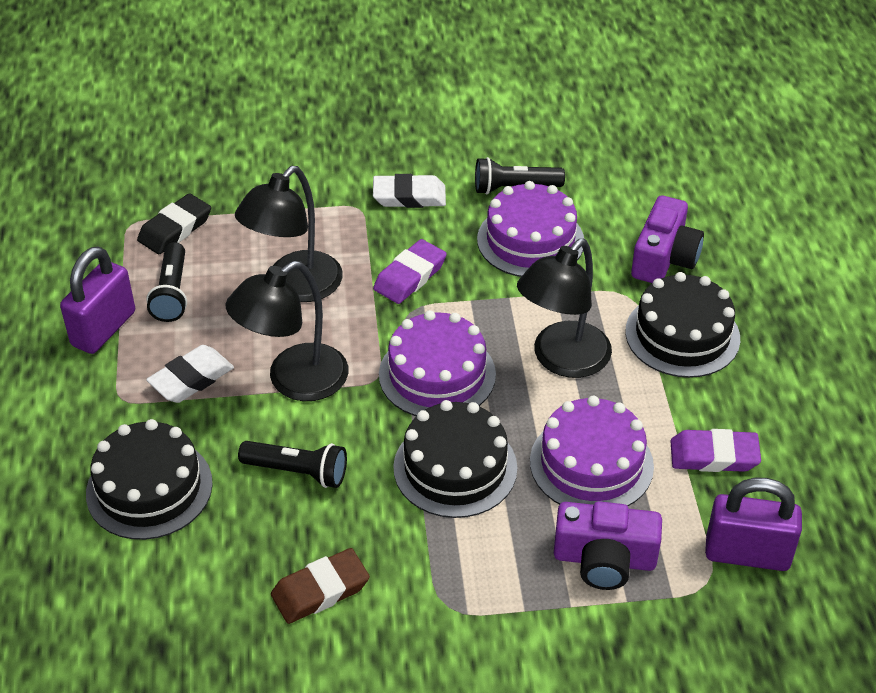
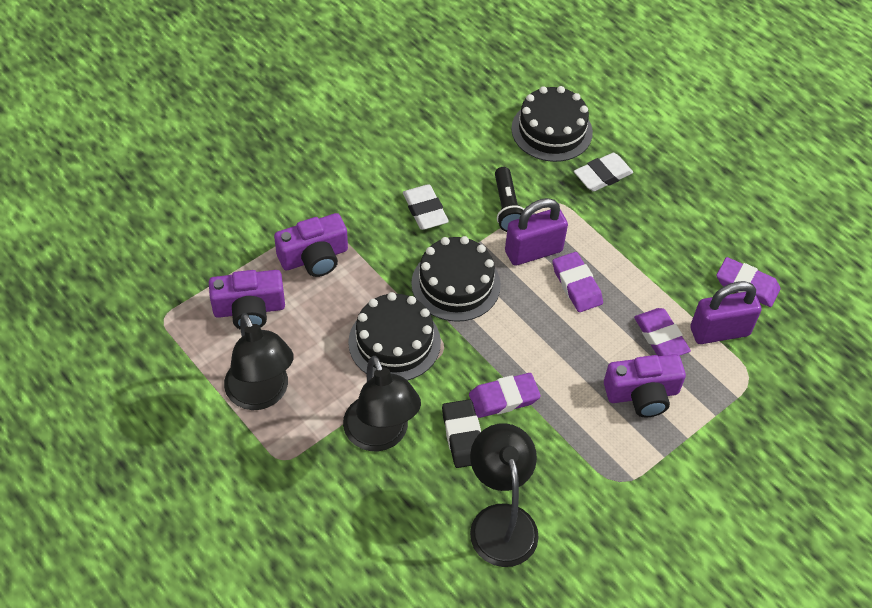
black flashlight: [146,242,187,322] [238,441,347,488] [475,157,565,195] = 3 -> [495,167,524,232] = 1
brown eraser: [271,548,370,624] = 1 -> none = 0
purple cake: [379,310,496,416] [477,181,584,277] [530,396,654,506] = 3 -> none = 0
purple camera: [554,501,662,590] [631,195,704,283] = 2 -> [209,270,285,330] [274,213,348,277] [604,354,686,417] = 3
purple eraser: [373,239,447,304] [671,429,761,472] = 2 -> [469,373,541,418] [552,252,603,312] [634,308,691,356] [716,257,781,307] = 4

